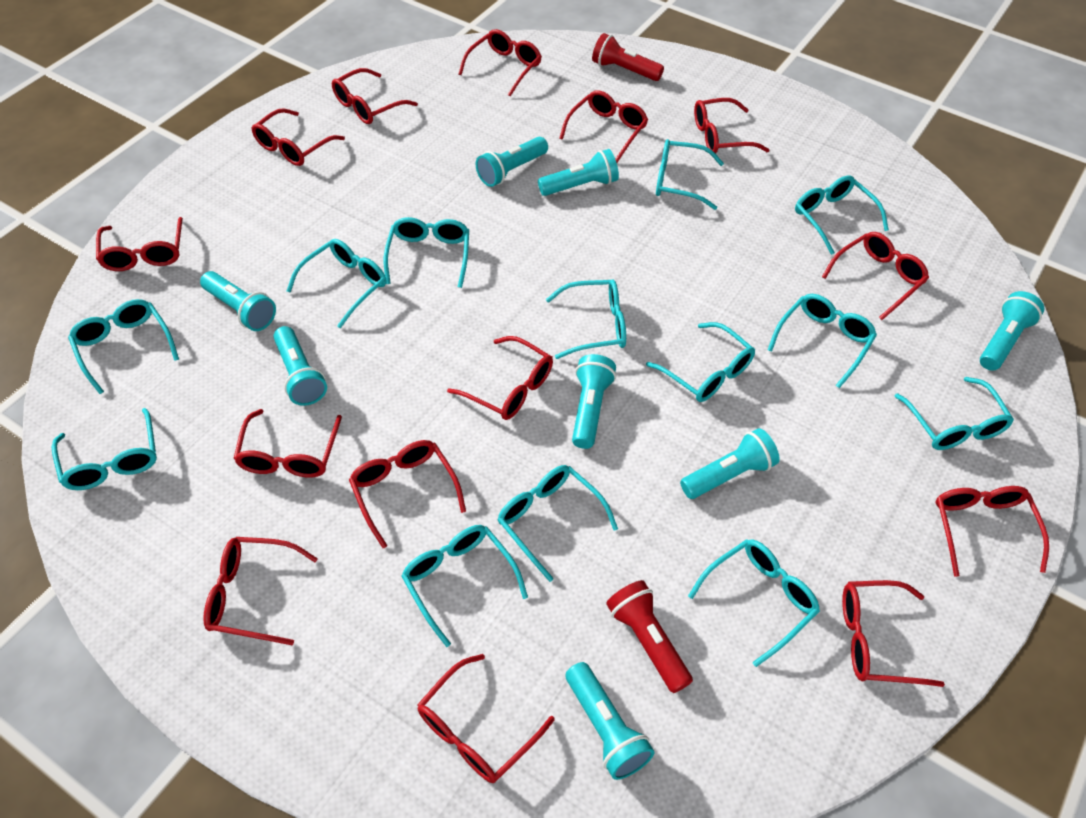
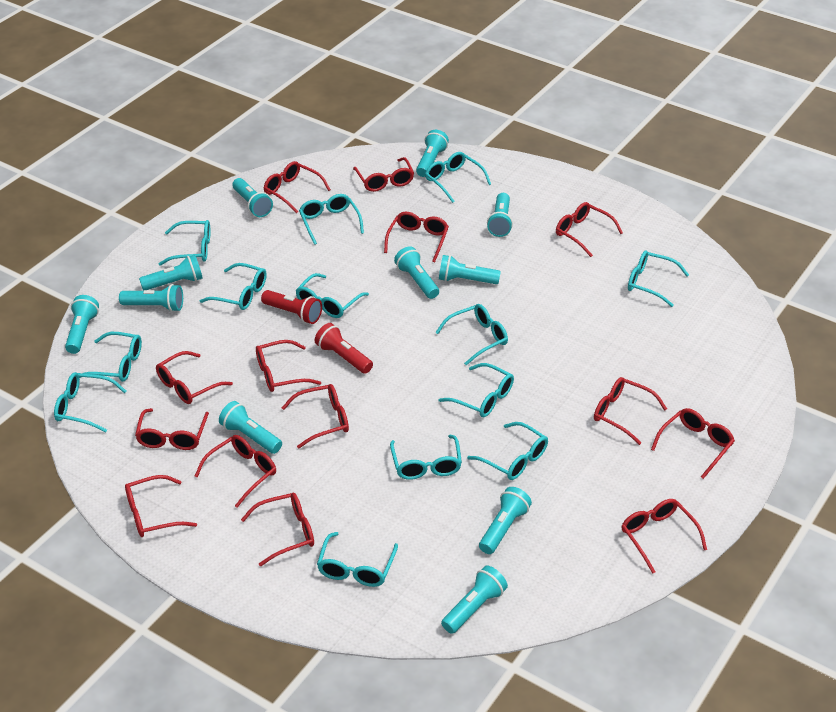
turquoise flashlight: [200,271,276,331] [273,326,327,406] [476,137,548,187] [538,149,619,196] [566,662,654,780] [572,354,616,449] [680,428,780,499] [980,291,1044,371] = 8 -> [65,295,99,354] [119,284,183,312] [139,255,203,291] [219,401,282,454] [232,178,273,217] [394,246,439,299] [416,130,449,177] [439,255,501,284] [441,566,508,634] [479,487,532,554] [487,193,513,237] = 11

